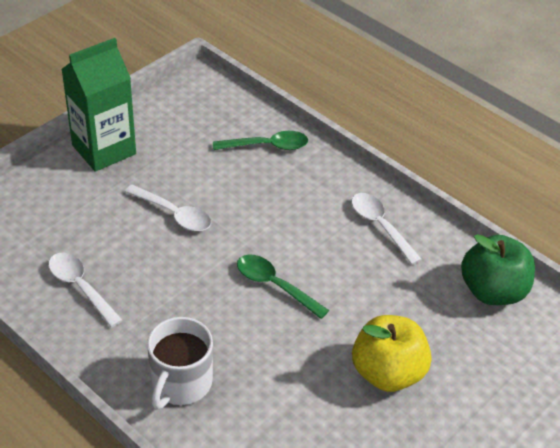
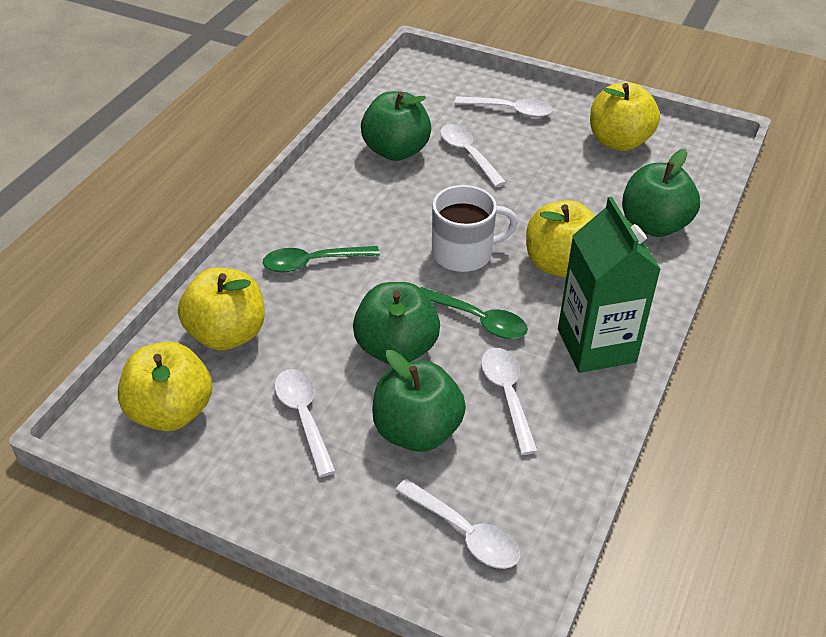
green apple: [461,234,535,305] = 1 -> [353,282,440,364] [361,91,431,161] [372,350,466,452] [622,149,700,237] = 4
white spoon: [48,253,123,328] [125,185,211,231] [351,193,422,265] = 3 -> [274,369,336,477] [395,479,520,569] [440,124,507,187] [454,96,553,118] [481,348,538,455] = 5
yellow apple: [352,315,431,392] = 1 -> [118,342,212,431] [178,268,265,350] [526,200,595,278] [590,83,660,151] = 4

